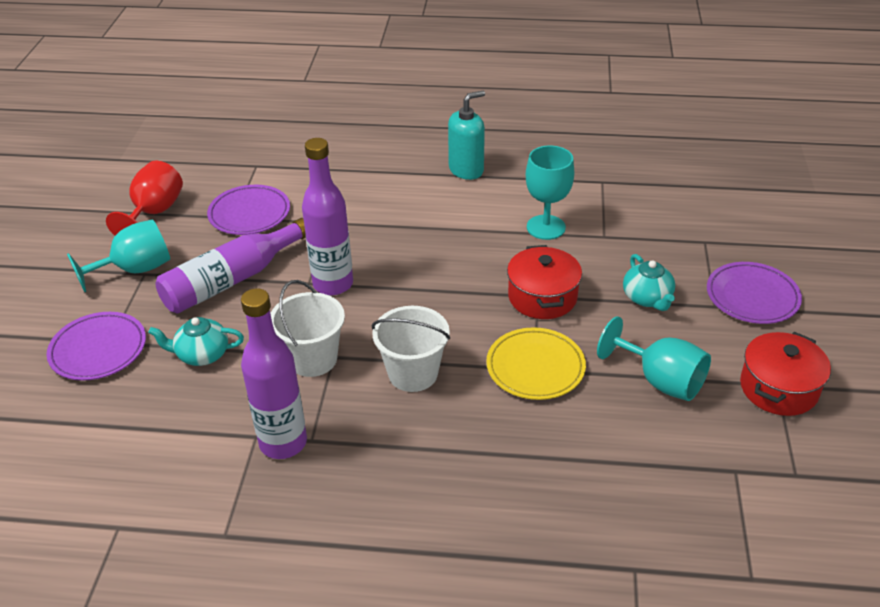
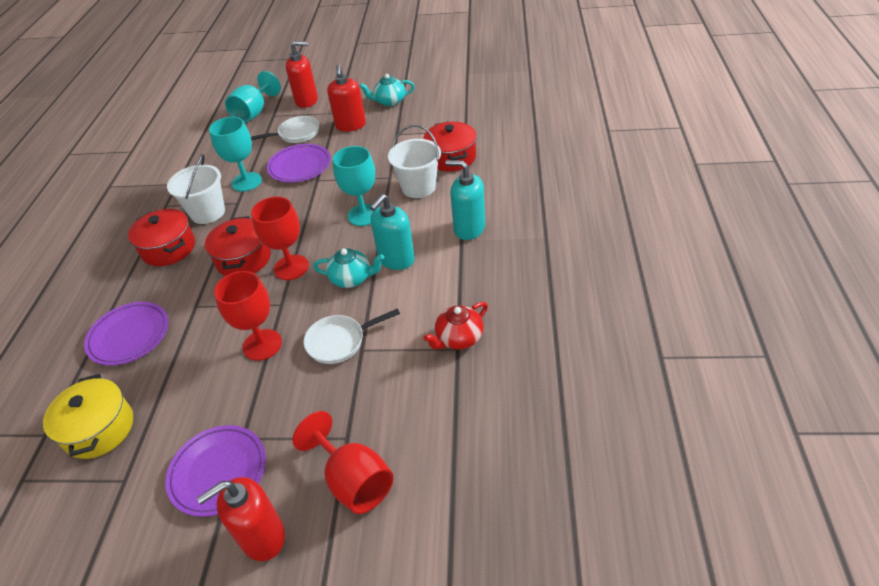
purple bottle: [155,218,306,314] [241,288,307,459] [302,138,353,295] = 3 -> none = 0
red goblet: [106,161,183,236] = 1 -> [214,271,282,361] [251,197,309,280] [292,411,393,514] = 3
red pot: [507,245,582,319] [740,332,831,416] = 2 -> [128,209,195,266] [205,216,271,276] [424,121,477,172] = 3
red soap dispenser: none = 0 -> [197,477,285,561] [286,41,318,108] [327,65,366,132] = 3
red teapot: none = 0 -> [424,302,488,349] = 1
turquoise soap dispenser: [448,91,485,180] = 1 -> [370,194,415,270] [445,160,485,240] = 2
white pan: none = 0 -> [251,116,319,143] [304,308,400,364] = 2
yellow plate: [486,327,586,400] = 1 -> none = 0
yellow pot: none = 0 -> [43,374,133,459] = 1

